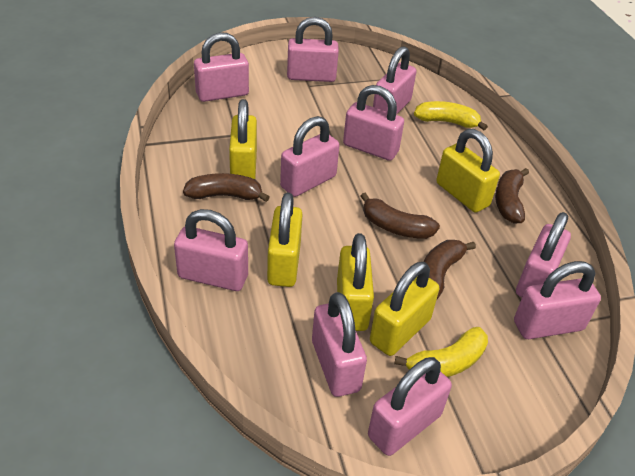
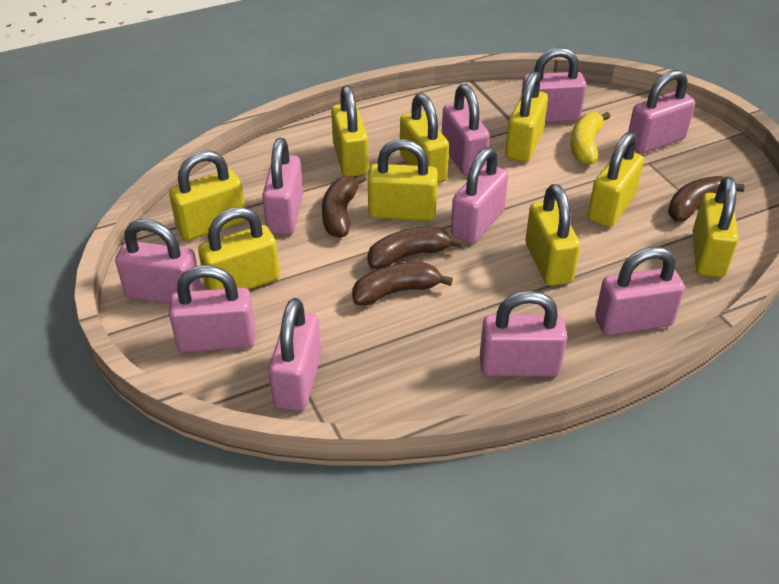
yellow banana: [394,327,488,377] [414,101,488,130] = 2 -> [571,112,610,165] = 1
yellow padlock: [229,99,257,179] [267,192,303,287] [337,233,374,331] [370,262,439,356] [436,129,500,212] = 5 -> [169,150,246,241] [198,207,280,290] [331,85,369,177] [368,139,438,221] [400,93,449,183] [505,71,548,162] [525,184,580,286] [587,132,644,227] [693,176,739,278] = 9

